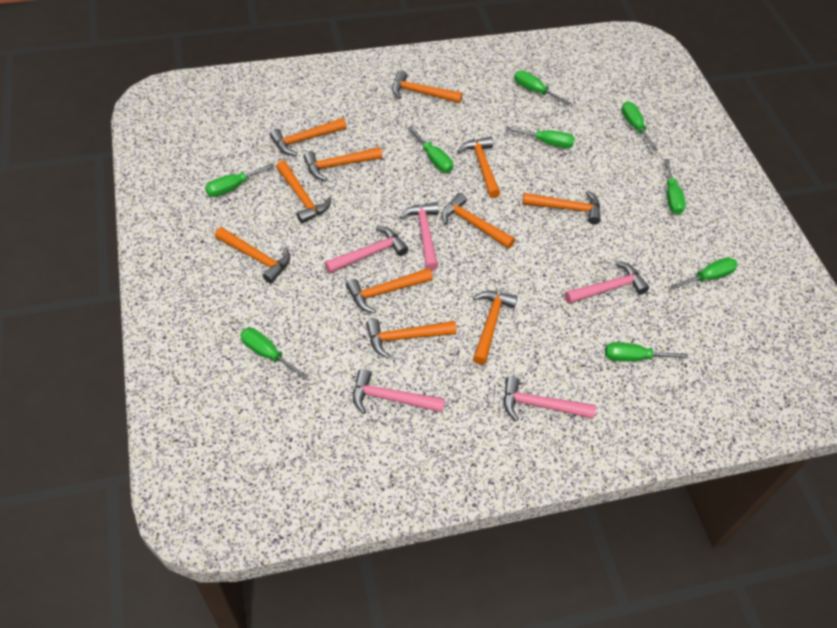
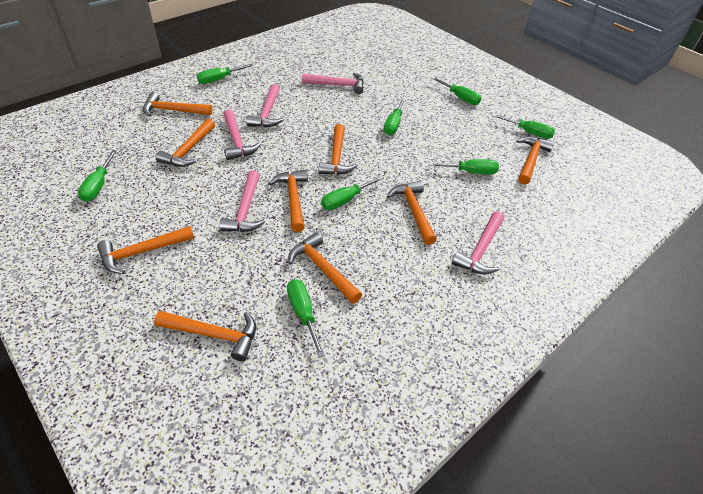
green screwdriver: [205,163,275,197] [240,328,308,380] [407,126,453,173] [506,127,575,148] [514,70,571,106] [605,342,688,362] [621,102,658,151] [664,159,686,215] [671,257,738,289] = 9 -> [78,150,117,202] [197,64,253,84] [287,279,325,358] [321,176,384,210] [384,98,406,135] [429,159,499,174] [431,77,481,105] [492,114,555,139] = 8
orange hammer: [215,227,290,283] [269,118,346,156] [276,160,331,223] [303,147,382,181] [346,268,433,313] [366,319,457,358] [392,70,462,103] [442,193,515,249] [457,137,500,198] [473,291,518,365] [522,190,601,225] = 11 -> [97,226,194,274] [143,92,213,117] [154,311,256,361] [156,119,215,167] [269,170,308,232] [288,232,362,304] [319,124,357,175] [387,181,437,245] [516,137,554,185] = 9

